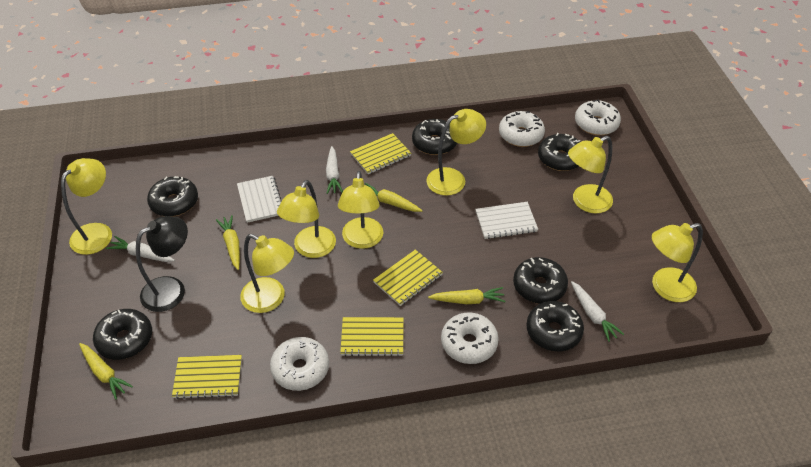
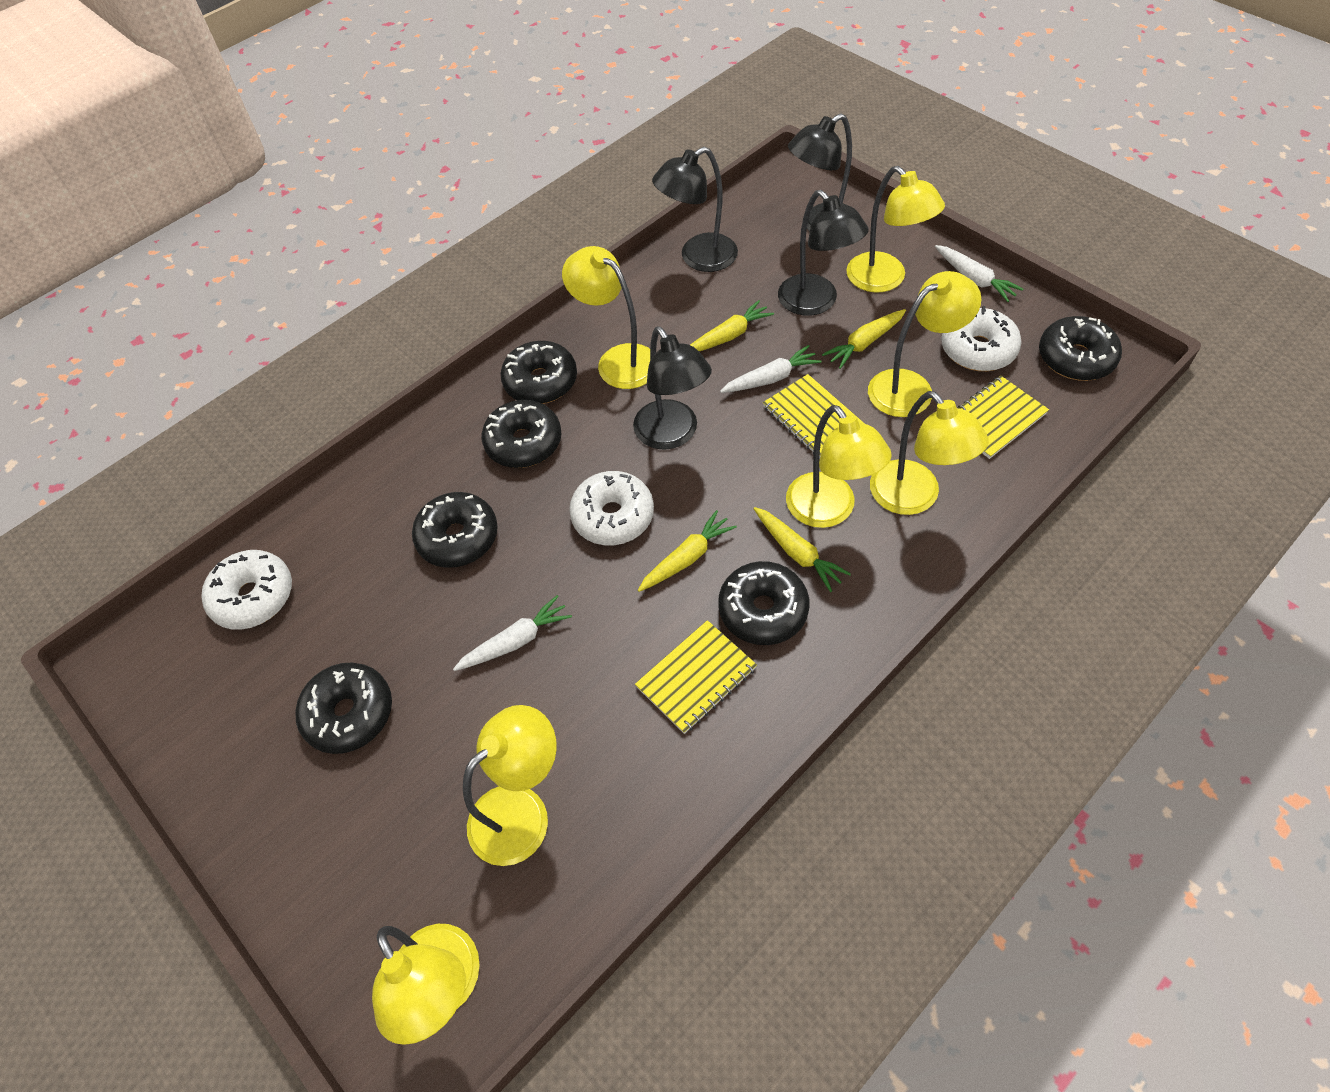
black lamp: [136,216,188,312] = 1 -> [633,327,712,450] [652,147,738,272] [778,190,869,316] [788,113,852,232] = 4
white donut: [270,337,329,391] [441,312,499,364] [499,111,545,147] [575,100,621,135] = 4 -> [201,550,292,630] [569,471,654,545] [941,306,1021,371] = 3
white notebook: [237,176,282,223] [475,202,538,239] = 2 -> none = 0
yellow notebook: [172,355,242,399] [340,317,404,357] [350,133,411,174] [373,250,443,306] = 4 -> [635,620,757,734] [763,374,865,456] [958,376,1049,459] = 3

